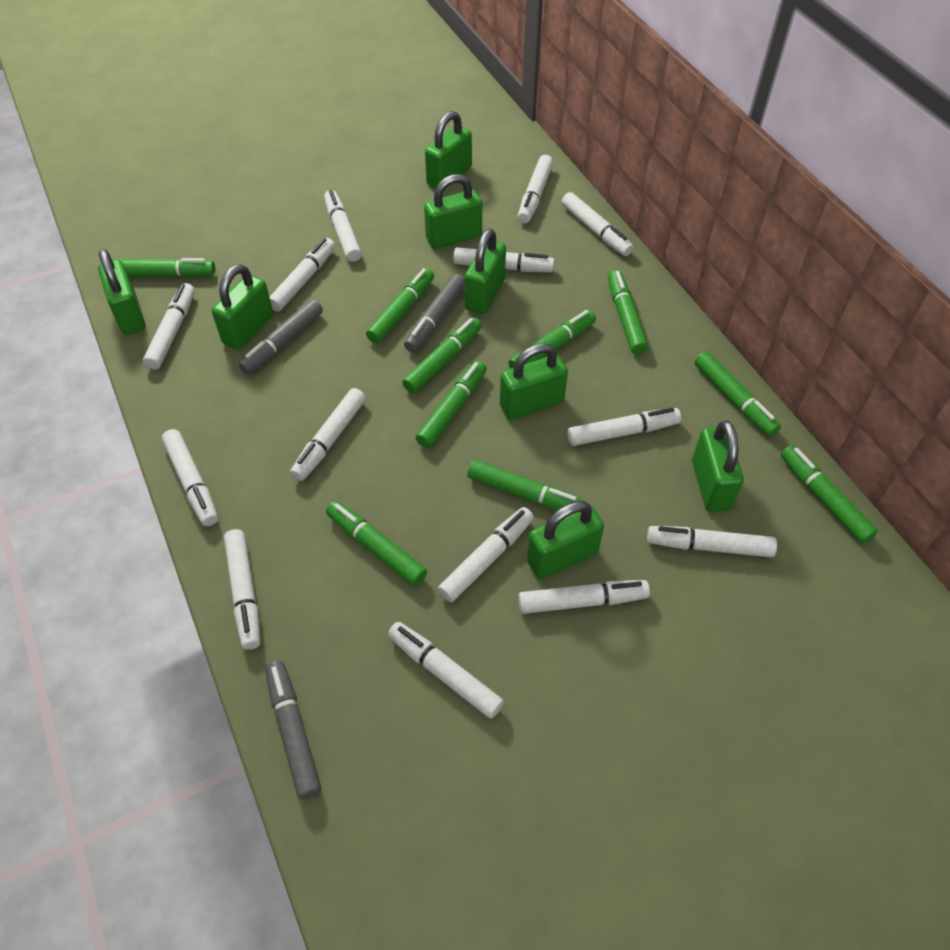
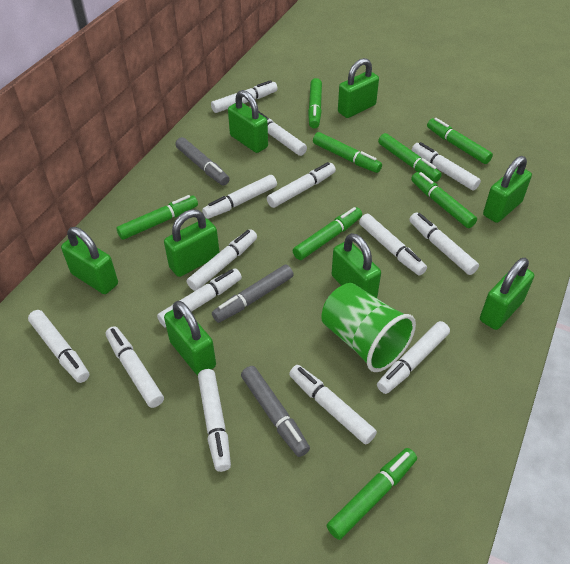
green cup: none = 0 -> [321,283,416,372] = 1
green marker: [114,258,215,277] [326,501,427,586] [366,268,434,344] [402,317,482,393] [416,361,487,448] [467,460,584,510] [508,310,596,369] [608,270,648,355] [695,351,781,436] [781,445,878,544] = 10 -> [116,195,198,240] [293,207,362,260] [308,78,322,129] [313,132,382,173] [326,448,417,540] [378,133,442,182] [411,172,477,228] [427,118,493,164] = 8

